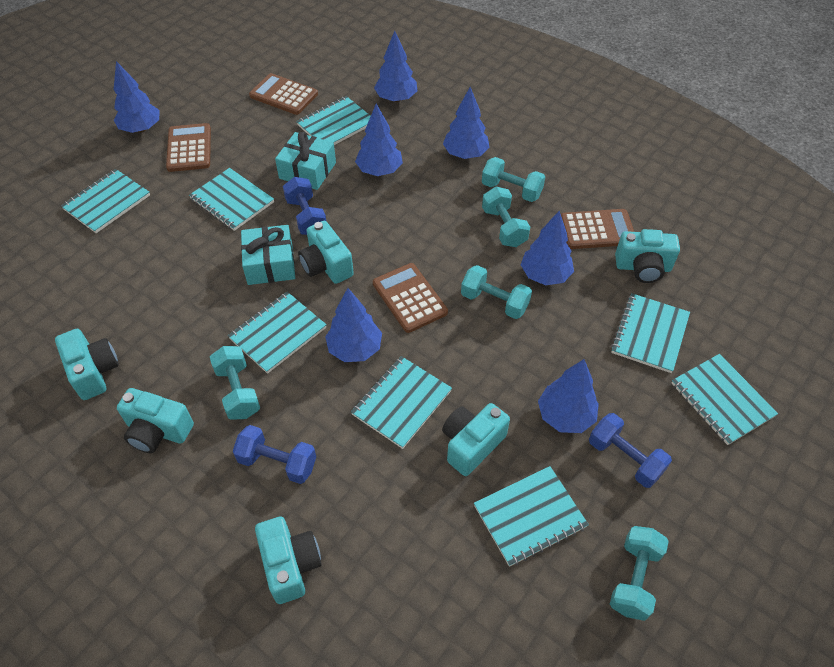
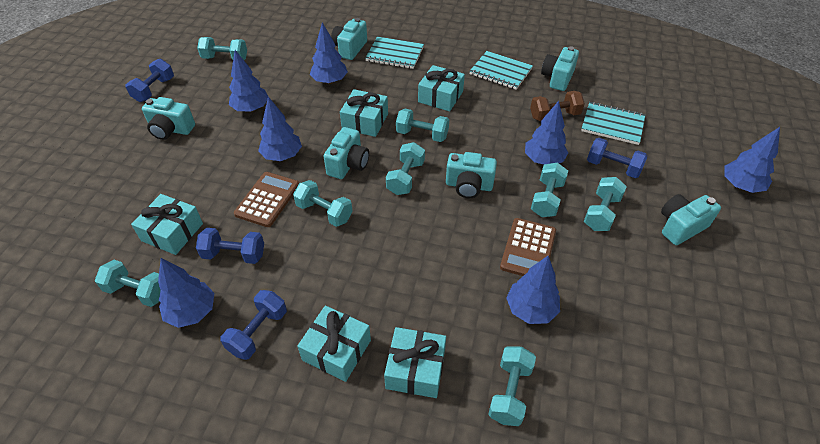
blue dumbbell: [233,425,316,484] [283,177,326,235] [589,413,672,488] = 3 -> [125,59,174,102] [196,228,264,264] [221,290,287,360] [587,138,648,178] = 4
brown calculator: [166,123,211,172] [249,73,318,115] [373,263,448,333] [561,209,634,249] = 4 -> [234,172,299,227] [500,218,556,276] = 2
brown dumbbell: none = 0 -> [530,91,585,121] = 1
turquoise dumbbell: [210,346,260,420] [461,265,532,319] [482,157,545,202] [482,187,530,247] [610,526,669,621] = 5 -> [95,260,161,307] [197,37,247,60] [293,180,353,227] [386,142,425,195] [396,109,449,142] [488,347,536,426] [531,162,568,217] [584,177,627,231] = 8
turquoise gift: [241,225,295,285] [275,132,336,190] = 2 -> [131,194,203,255] [297,306,371,382] [340,89,388,137] [384,327,446,398] [418,65,465,112] = 5
turquoise notebook: [61,169,150,233] [189,168,274,231] [228,292,327,374] [296,96,371,145] [351,356,452,449] [474,466,589,567] [611,293,690,373] [671,354,778,445] = 8 -> [365,37,424,69] [469,51,533,90] [581,102,645,145] = 3

